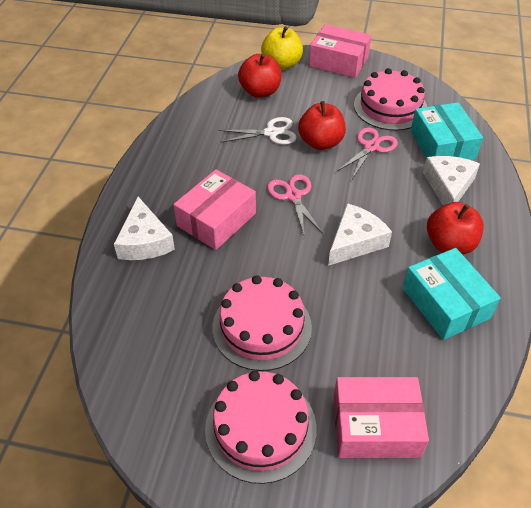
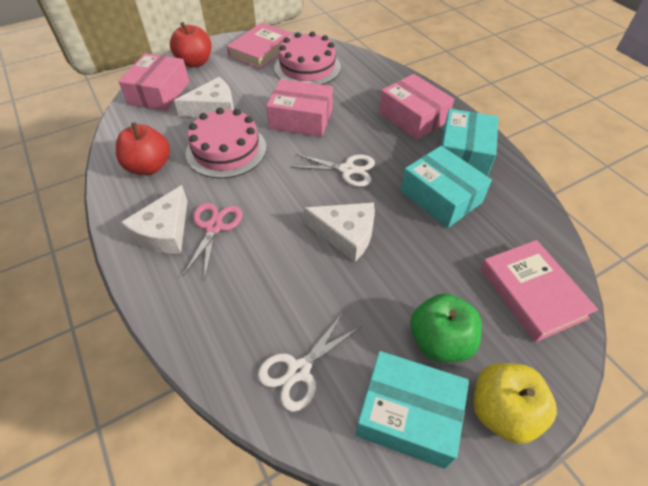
green apple: none = 0 -> [410,293,482,362] = 1
pink book: none = 0 -> [227,23,293,69] [480,240,598,342] = 2
pink cake: [205,371,317,484] [212,275,312,371] [354,68,427,131] = 3 -> [186,108,266,179] [274,32,341,85] = 2
pink scissors: [267,174,323,235] [336,127,398,179] = 2 -> [182,203,243,277] = 1
red apple: [238,53,281,98] [298,101,346,150] [427,202,484,255] = 3 -> [116,122,170,175] [170,22,211,68] = 2
turquoise box: [403,248,501,340] [411,102,483,160] = 2 -> [355,351,469,469] [401,146,492,228] [441,109,498,177] = 3
white scissors: [219,117,297,145] = 1 -> [258,313,361,412] [291,154,375,187] = 2

